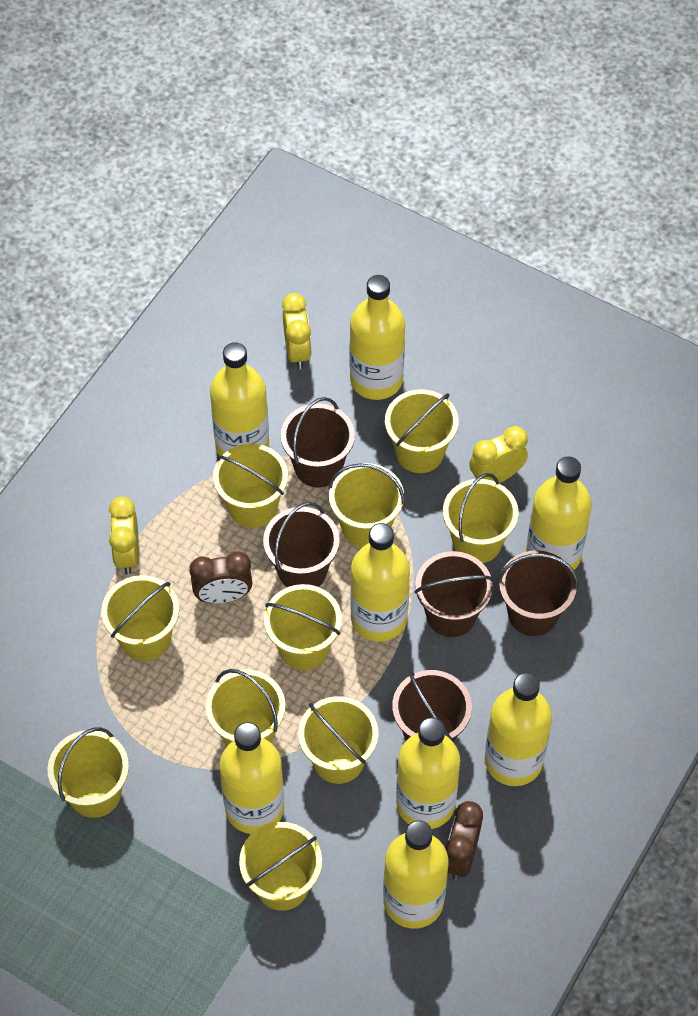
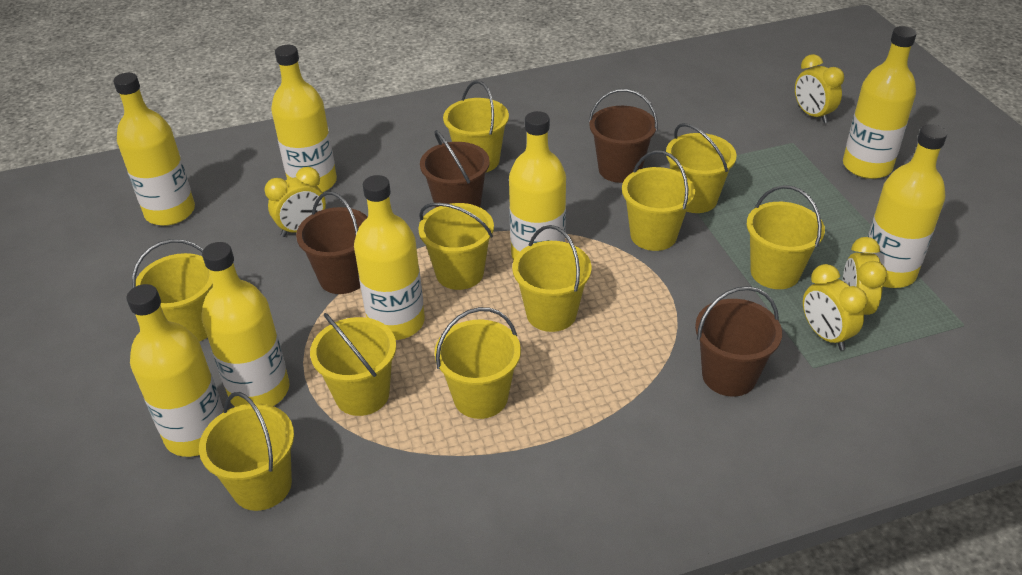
brown bucket: [263,502,340,587] [281,397,355,488] [392,670,472,743] [414,551,494,637] [498,550,578,636] = 5 -> [296,192,368,294] [420,130,490,208] [589,89,658,183] [695,286,782,396] = 4
brown clock: [190,551,253,604] [446,801,483,880] = 2 -> none = 0
yellow clock: [109,496,139,575] [282,293,312,369] [469,426,528,483] = 3 -> [264,167,326,237] [795,54,844,124] [803,264,867,350] [843,237,887,315] = 4

